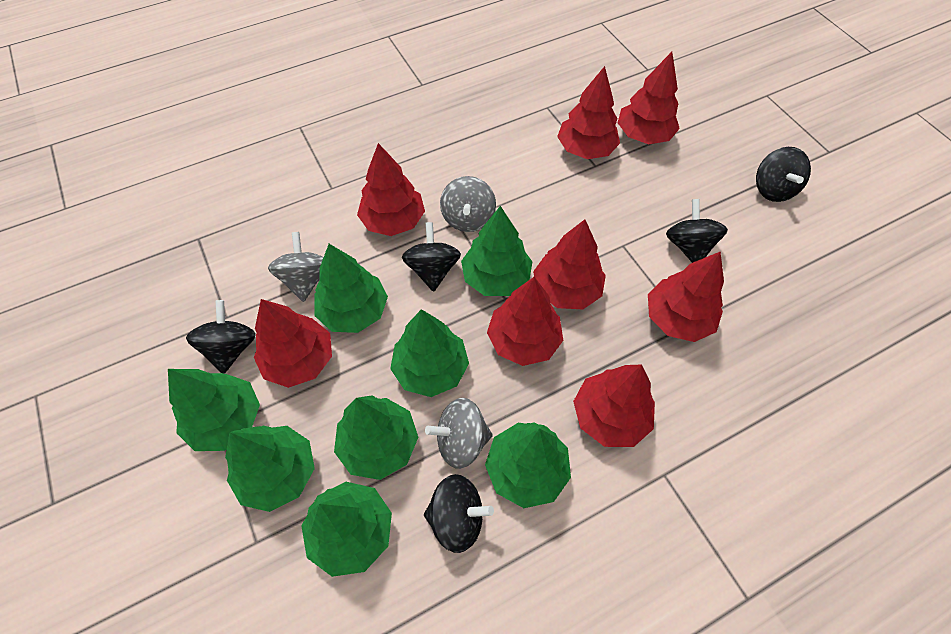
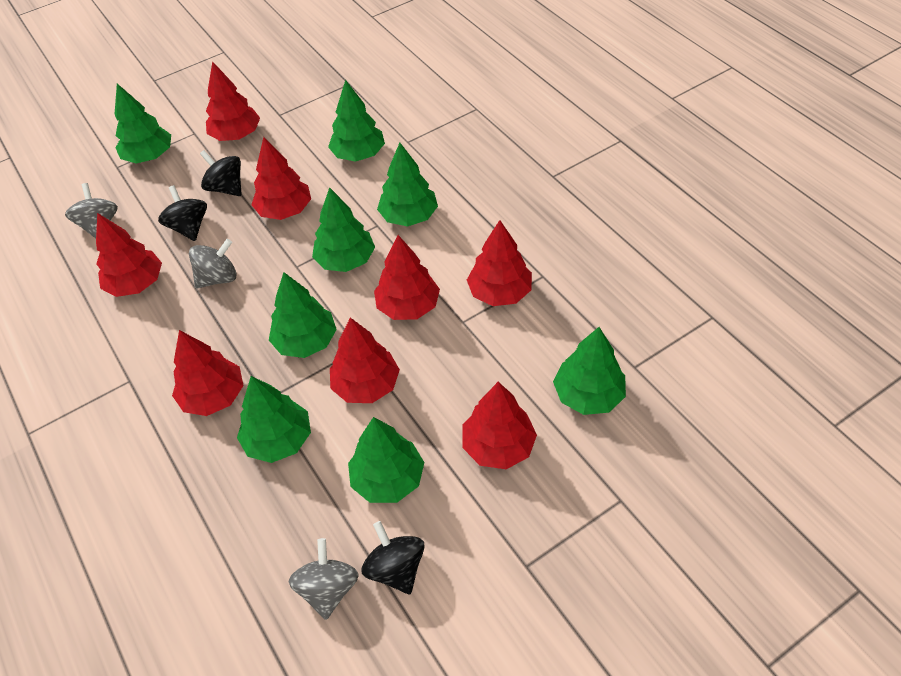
black spinning top: [186,300,256,374] [402,222,461,292] [424,474,494,553] [666,199,728,263] [756,147,811,202] = 5 -> [158,185,207,241] [200,150,241,196] [362,521,425,594] = 3

